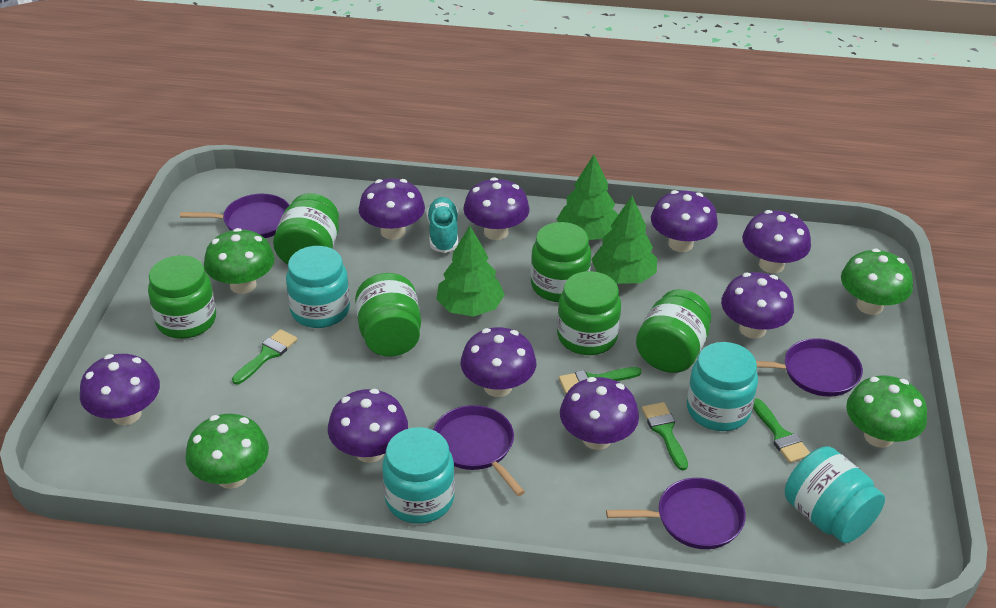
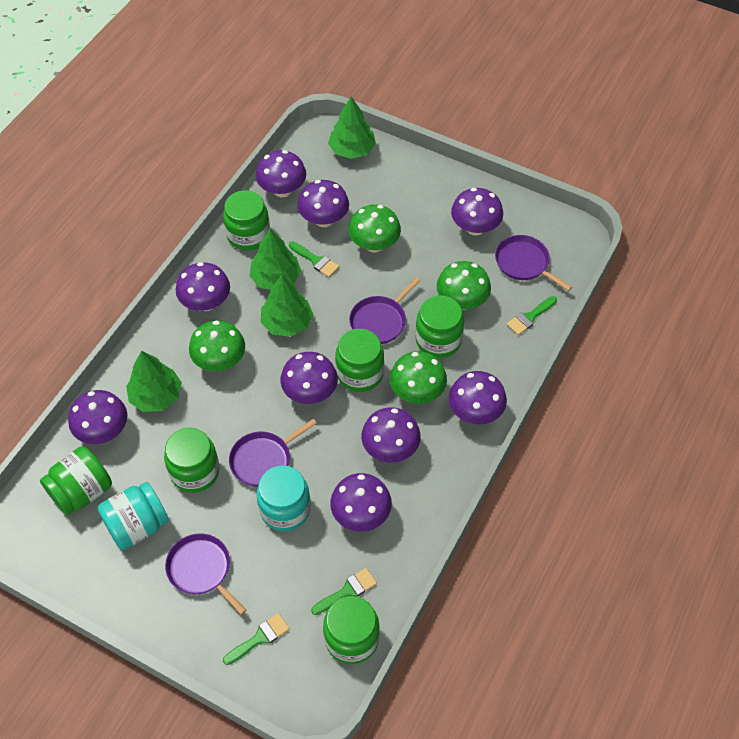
green tree: [436,226,505,317] [557,155,619,240] [591,196,657,284] = 3 -> [126,350,182,412] [250,229,301,290] [261,274,313,337] [328,97,376,159] = 4
turquoise jar: [286,246,350,328] [382,427,455,524] [687,342,758,431] [785,446,885,543] = 4 -> [97,482,169,550] [257,465,311,531] = 2
turquoise shoe: [427,197,458,253] = 1 -> none = 0

